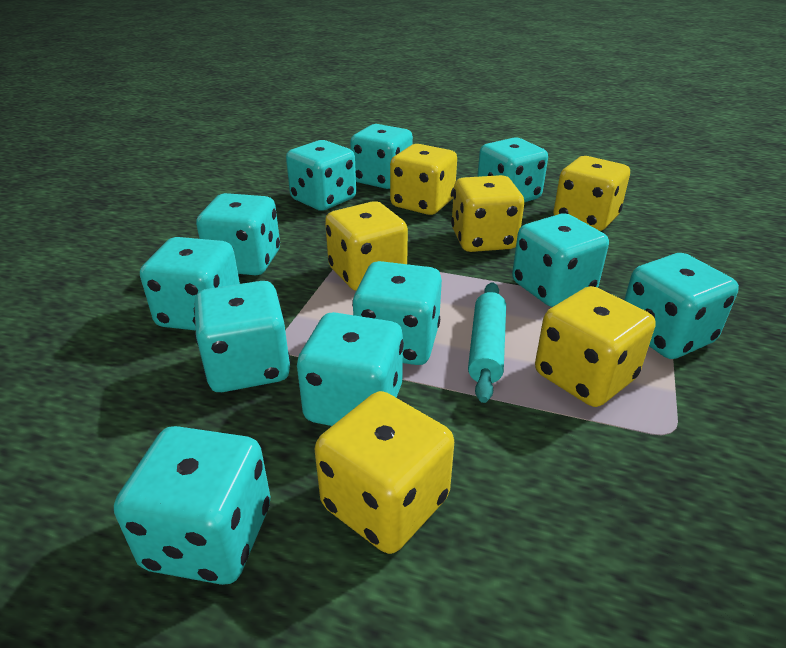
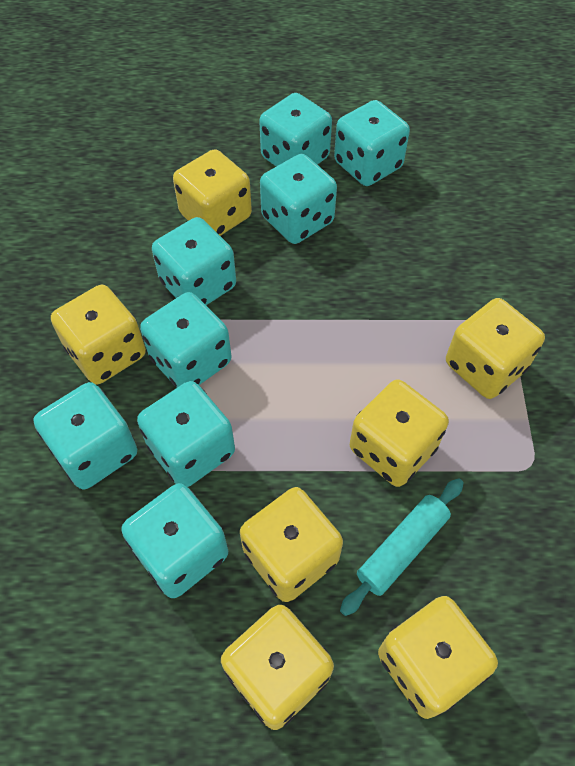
turquoise dice: [114,426,270,585] [140,237,240,331] [194,281,291,392] [196,193,280,275] [286,140,356,211] [297,312,404,426] [350,124,413,189] [352,261,442,365] [477,138,548,202] [512,213,609,307] [624,253,739,359] = 11 -> [33,382,137,489] [121,483,228,598] [137,381,235,487] [140,292,231,388] [152,217,236,305] [259,93,332,166] [260,154,337,244] [334,100,410,186] = 8
yellow dice: [314,391,454,554] [325,201,408,291] [390,144,457,215] [451,175,524,252] [535,286,655,407] [553,156,630,231] = 6 -> [51,285,146,384] [173,149,252,236] [221,605,334,730] [240,487,343,602] [350,380,449,487] [378,596,498,719] [446,298,545,399] = 7

